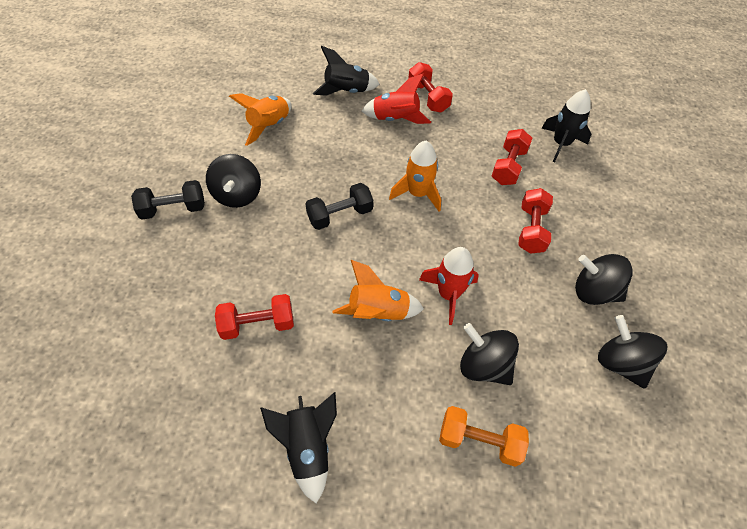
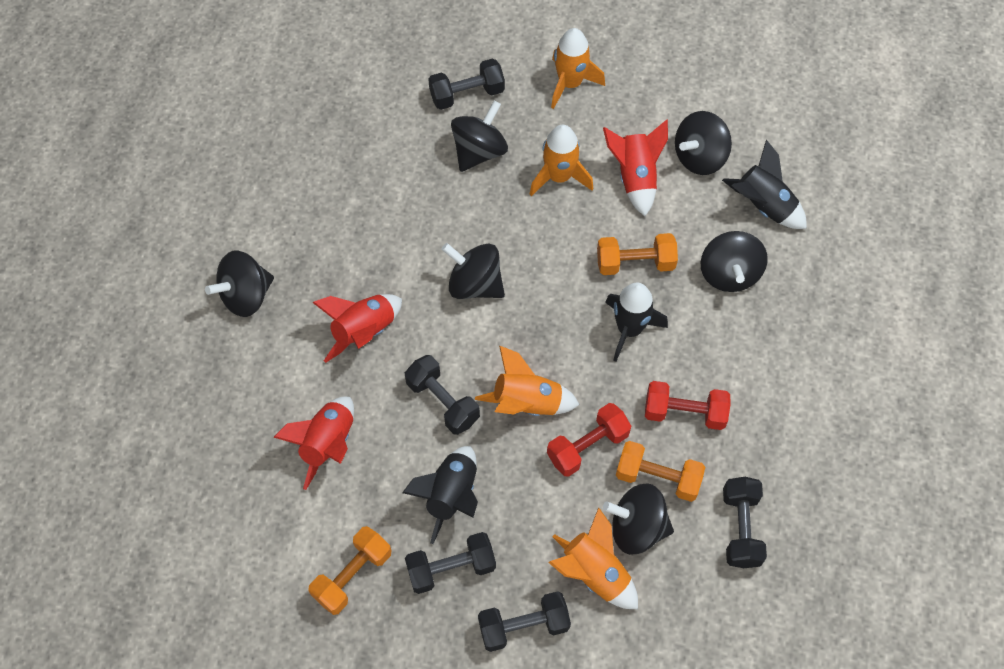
black dumbbell: [131,180,205,220] [305,183,373,230] = 2 -> [405,355,480,435] [405,532,496,594] [428,58,505,110] [478,591,571,652] [723,477,767,568] = 5
black spinning top: [206,154,261,208] [460,323,519,385] [575,254,633,305] [598,315,667,388] = 4 -> [205,251,274,317] [442,243,505,299] [451,100,508,172] [603,483,674,555] [675,111,732,175] [701,231,768,292] = 6
orange dumbbell: [439,406,529,467] = 1 -> [308,526,392,615] [597,233,678,275] [616,441,705,502] = 3
orange rocket: [229,93,292,146] [332,260,424,321] [389,141,441,211] = 3 -> [475,345,580,416] [530,125,593,196] [548,507,638,609] [551,28,605,109] = 4
red dumbbell: [215,294,294,340] [408,62,453,113] [492,129,532,185] [518,188,553,254] = 4 -> [547,403,631,477] [645,381,731,430] = 2
red rocket: [362,74,431,124] [419,247,479,325] = 2 -> [273,397,354,490] [312,294,402,363] [603,120,668,216] = 3

